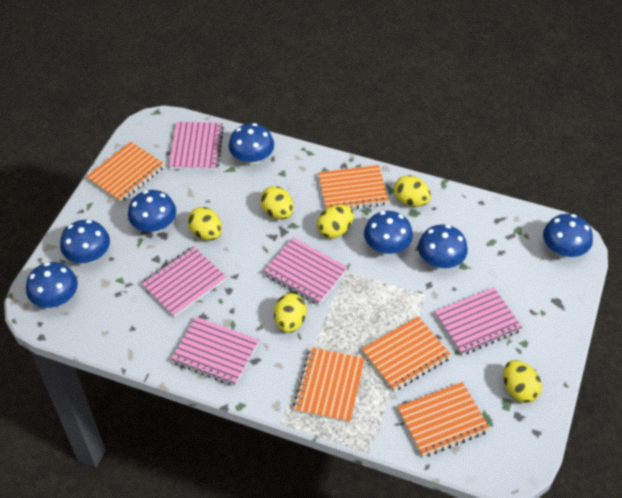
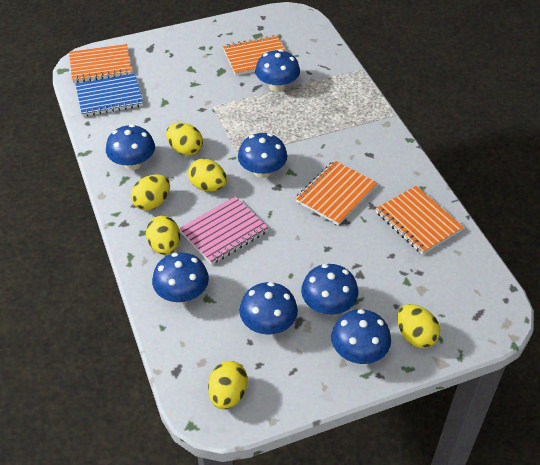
blue notebook: none = 0 -> [76,73,143,117] = 1
orange notebook: [86,142,164,203] [293,348,365,423] [318,165,389,209] [362,316,452,391] [397,382,490,457] = 5 -> [69,44,132,83] [223,35,285,76] [295,160,377,226] [376,186,464,255] = 4
pink notebook: [141,246,226,317] [169,122,224,170] [171,317,259,386] [263,238,348,305] [435,287,523,355] = 5 -> [179,196,268,265] = 1

